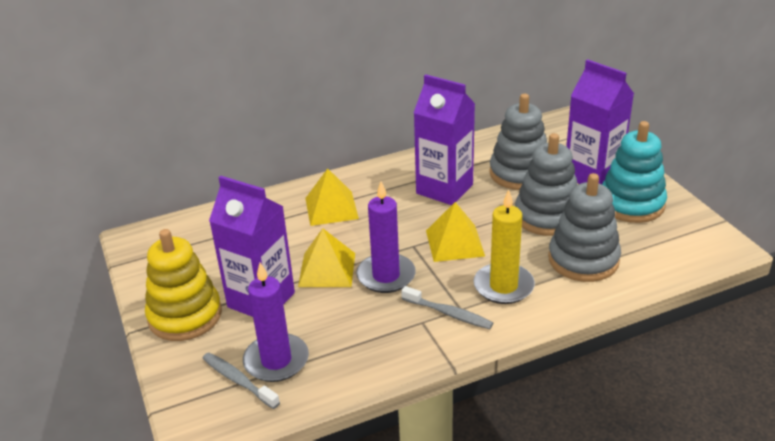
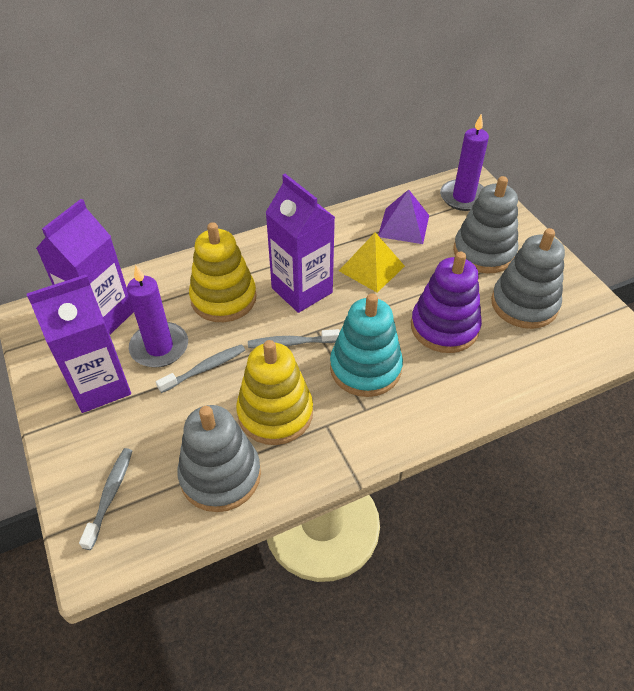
grey toothbrush: [202,353,280,409] [401,286,493,329] = 2 -> [79,448,132,550] [156,344,245,393] [248,329,340,348] = 3
purple pyramid: none = 0 -> [378,189,429,244] = 1
purple stacking toy: none = 0 -> [411,252,482,353] = 1
yellow candle: [473,190,535,304] = 1 -> none = 0
yellow pyramid: [298,228,355,287] [305,168,359,226] [426,202,485,262] = 3 -> [339,232,405,293] = 1
yellow stacking toy: [145,229,222,341] = 1 -> [189,222,257,322] [236,340,313,445] = 2

